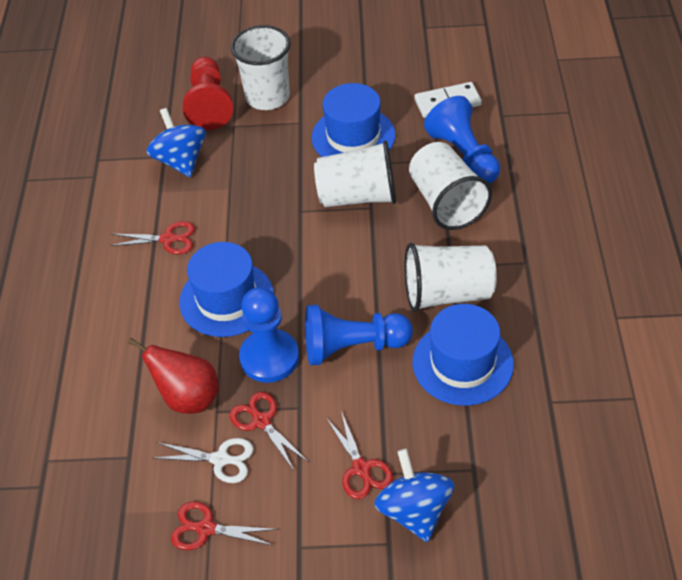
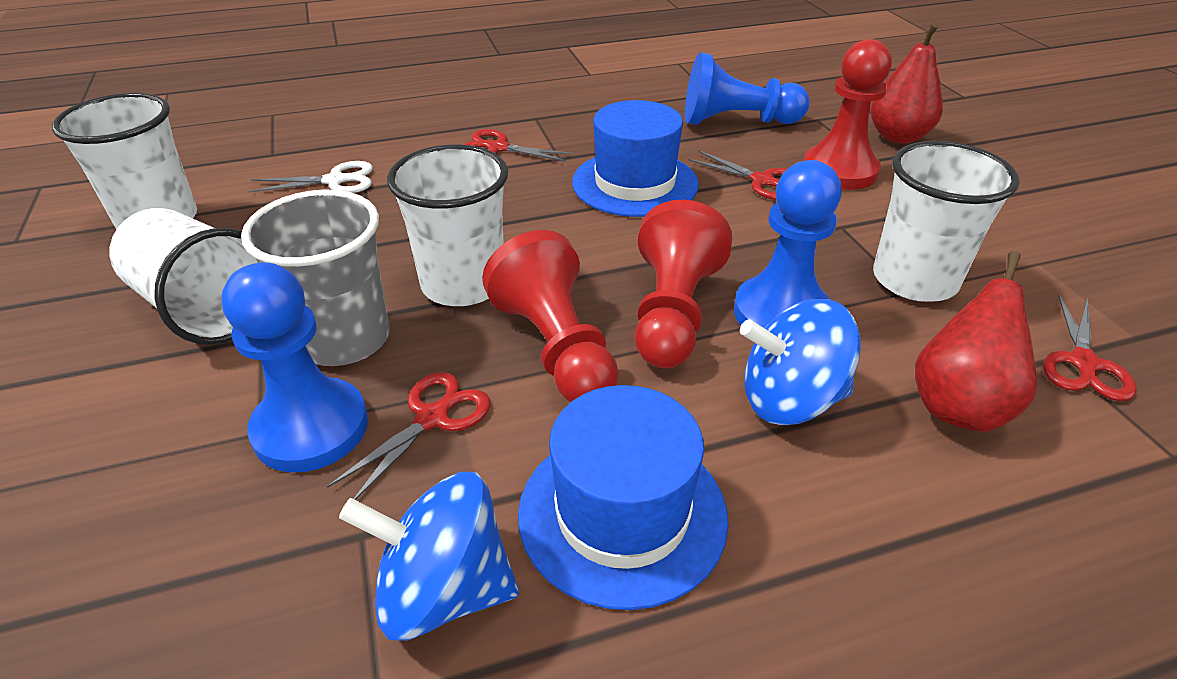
blue hat: [179,242,274,337] [312,83,395,157] [413,304,514,406] = 3 -> [518,385,728,610] [572,100,699,217] = 2
grey cup: none = 0 -> [241,189,390,366] = 1
red pawn: [183,57,233,130] = 1 -> [482,230,619,402] [635,200,733,368] [804,39,892,190] = 3
red pear: [128,338,219,414] = 1 -> [871,22,943,144] [915,251,1037,432] = 2
white domino: [414,82,482,118] = 1 -> none = 0

